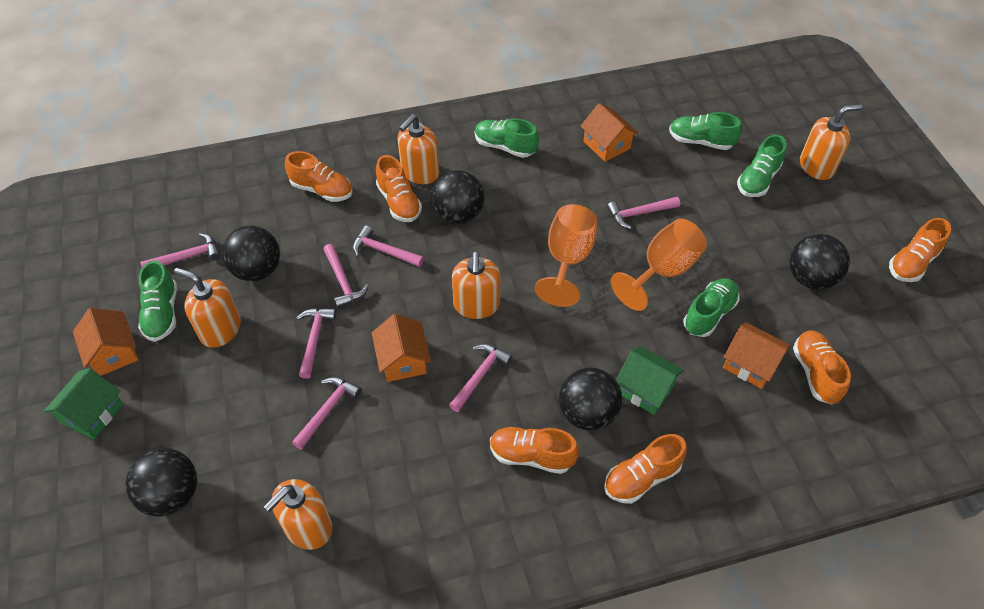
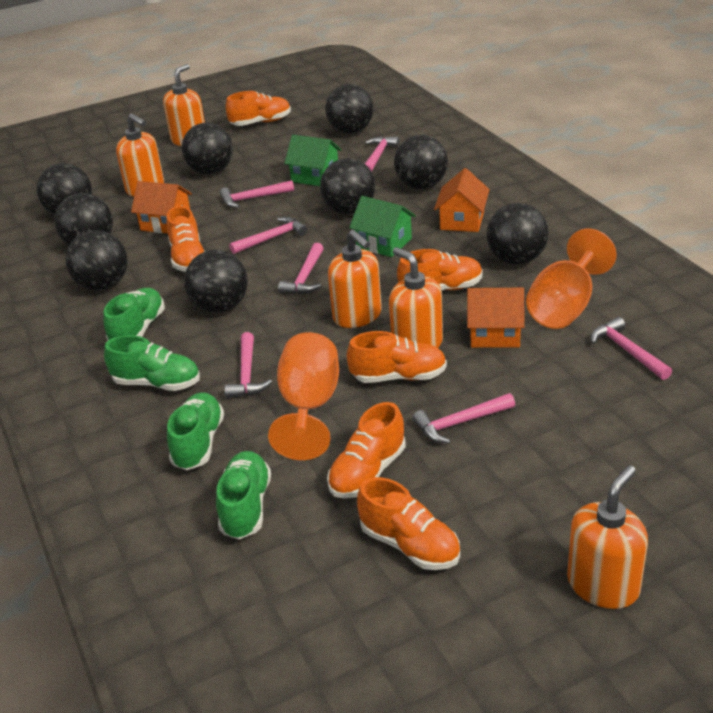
black ball: [125,448,197,516] [222,226,280,281] [431,171,484,224] [559,368,622,431] [790,234,850,290] = 5 -> [37,163,92,215] [54,193,113,245] [66,230,128,291] [182,123,233,174] [184,250,248,313] [320,158,375,214] [325,84,374,134] [394,135,448,189] [487,203,549,264] = 9
green shoe: [138,260,177,342] [475,118,539,158] [669,112,742,150] [683,278,740,337] [737,135,786,197] = 5 -> [103,288,165,341] [104,335,200,391] [167,392,224,470] [216,451,271,539] = 4
orange house: [73,308,139,376] [372,314,431,382] [580,103,638,162] [723,322,790,389] = 4 -> [131,181,192,233] [434,168,490,232] [467,288,525,348] = 3

